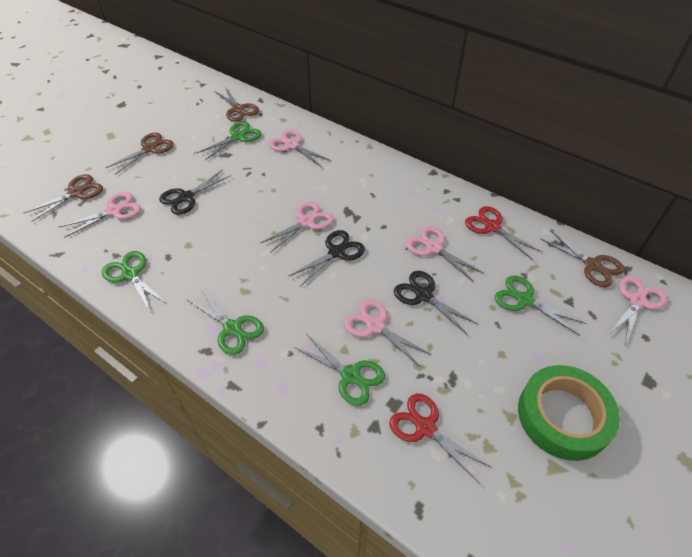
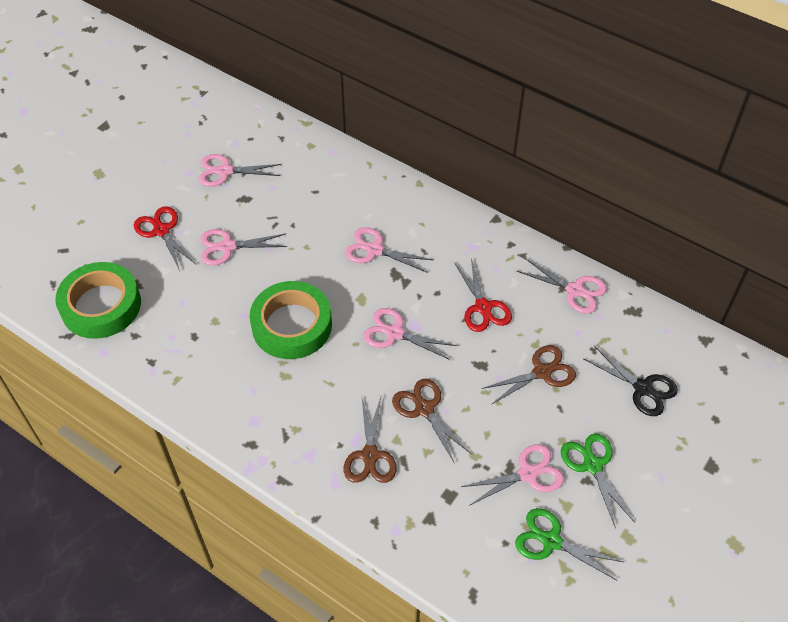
black scissors: [159,169,230,215] [289,230,365,287] [394,271,478,335] = 3 -> [584,346,678,416] = 1
brown scissors: [24,174,103,222] [106,132,174,175] [214,87,259,122] [540,230,624,287] = 4 -> [344,397,397,483] [392,379,471,462] [482,345,576,405] = 3
green scissors: [102,251,167,313] [186,289,264,355] [197,121,262,160] [294,334,385,406] [495,276,587,336] = 5 -> [515,508,623,580] [561,433,634,529] = 2
green tape: [518,365,620,461] = 1 -> [55,262,141,339] [250,281,332,359] = 2

